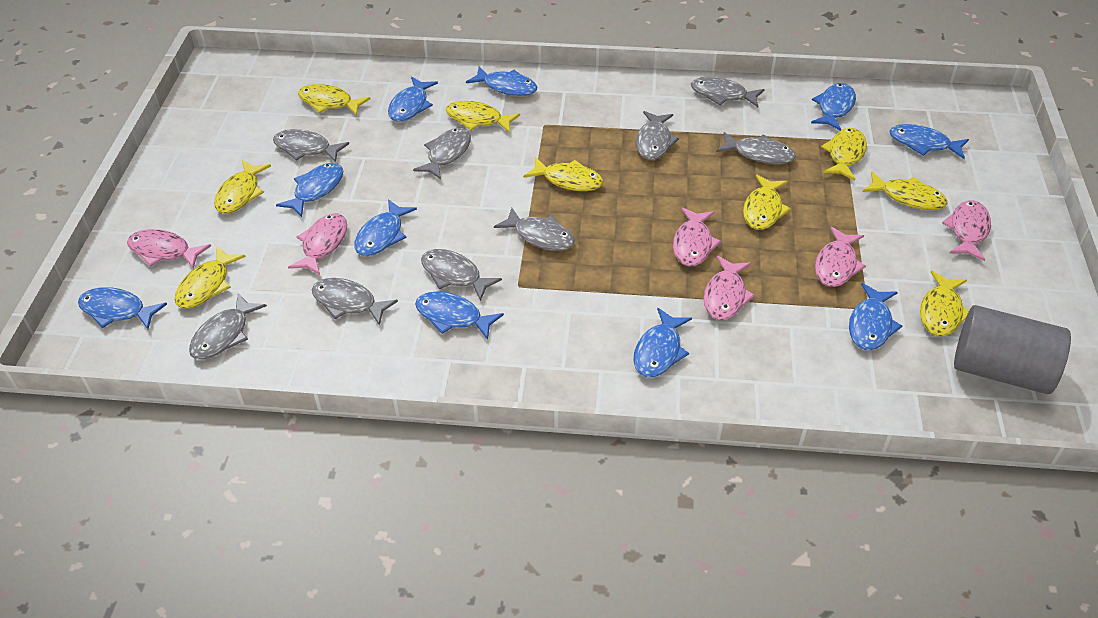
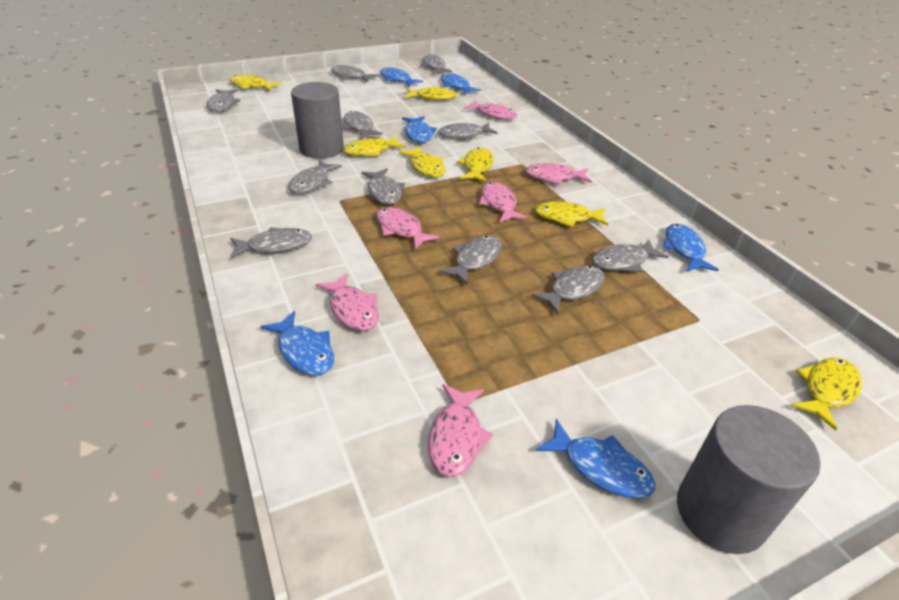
blue fish: [78,287,167,329] [276,163,343,217] [354,199,417,256] [388,77,438,122] [415,291,504,340] [466,67,537,96] [633,308,692,378] [811,83,856,131] [849,283,902,350] [889,124,969,159] = 10 -> [260,311,334,375] [380,67,423,87] [402,116,437,143] [441,73,481,95] [536,419,655,498] [663,223,719,271] = 6
grey cylinder: [954,305,1071,394] = 1 -> [291,82,344,159] [677,405,821,554] = 2
grey fish: [189,294,267,360] [273,129,349,163] [312,278,398,326] [413,128,471,180] [421,249,502,301] [494,208,575,251] [636,111,679,160] [691,77,765,107] [716,132,796,164] = 9 -> [207,89,241,112] [230,227,312,258] [289,160,342,194] [331,65,378,82] [342,111,383,139] [361,168,405,204] [420,54,452,74] [438,123,497,140] [439,236,501,285] [531,265,605,314] [592,239,669,272] = 11
yellow fish: [175,246,246,309] [214,160,271,214] [298,84,370,116] [446,101,520,132] [523,157,603,191] [743,174,791,230] [821,128,867,180] [863,171,947,210] [920,271,969,337] = 9 -> [229,75,281,91] [343,136,406,156] [399,146,445,177] [405,87,458,100] [457,148,494,182] [535,201,608,227] [791,358,862,431] = 7

